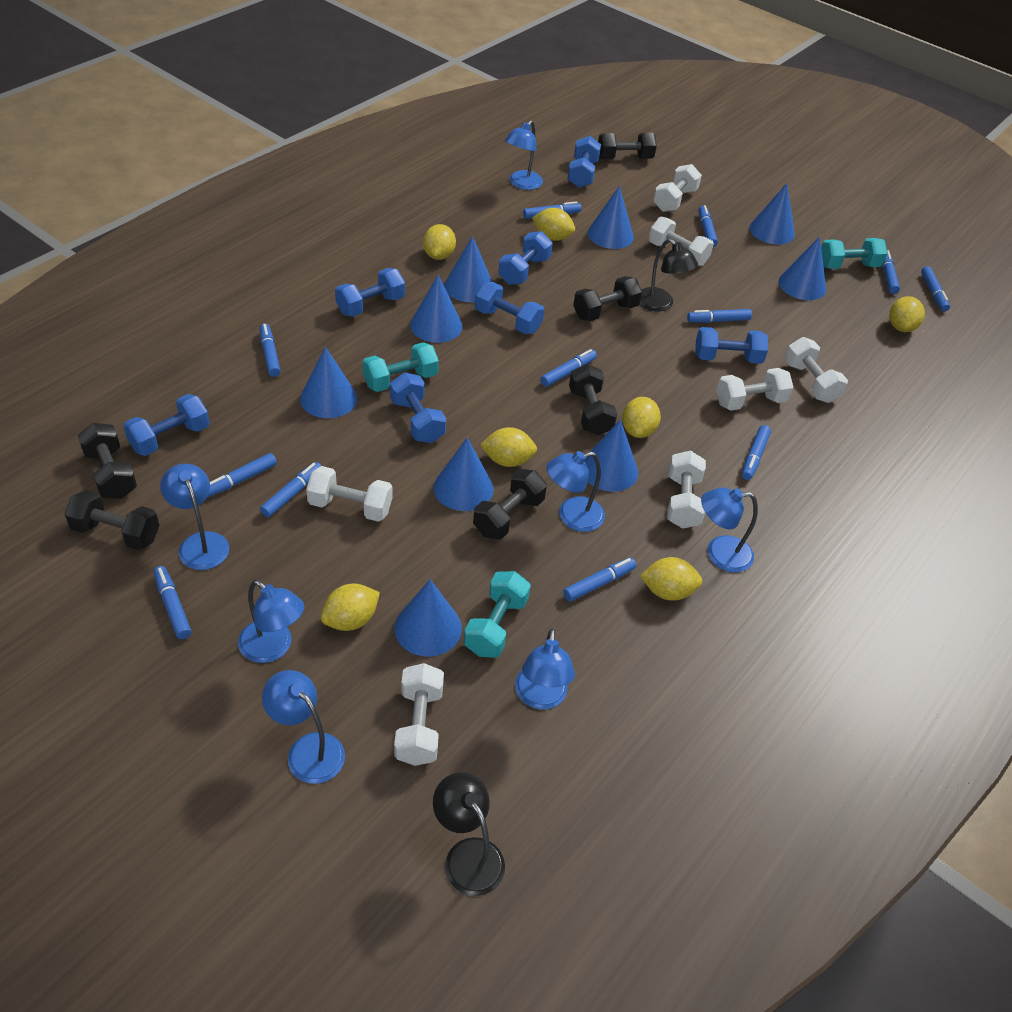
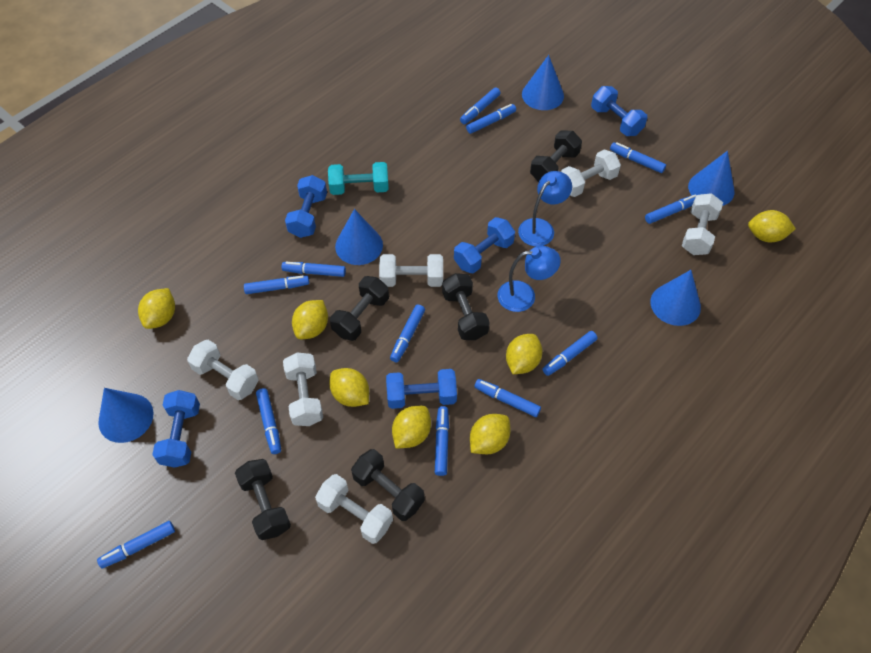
black dumbbell: [64,490,159,550] [78,423,137,499] [473,469,547,540] [569,364,617,435] [573,276,642,321] [598,133,657,160] = 6 -> [235,459,291,540] [330,276,389,341] [351,449,425,521] [442,273,490,340] [530,130,582,182] = 5
black lamp: [433,772,505,896] [639,239,698,312] = 2 -> none = 0
blue cone: [300,347,357,418] [394,579,462,657] [410,275,462,343] [434,438,494,511] [444,236,492,302] [584,420,638,492] [588,186,634,249] [750,183,795,245] [779,237,826,300] = 9 -> [98,388,154,443] [335,209,383,265] [522,55,564,110] [651,270,701,326] [688,151,735,206] = 5
blue dumbbell: [123,394,210,456] [335,268,405,317] [390,373,446,443] [475,282,544,334] [498,231,553,285] [567,136,601,188] [695,327,768,364] = 7 -> [152,390,200,468] [285,175,327,238] [386,369,457,409] [454,217,515,274] [591,86,647,136] = 5
blue lamp: [160,464,229,570] [238,580,304,663] [262,670,345,784] [505,120,543,190] [515,628,575,710] [546,451,605,532] [701,488,758,573] = 7 -> [498,246,561,312] [518,171,572,246] = 2
turquoise dumbbell: [363,342,439,392] [464,571,531,658] [821,238,887,269] = 3 -> [328,162,389,195] = 1
white dumbbell: [306,466,392,522] [394,663,444,766] [649,217,714,266] [653,164,702,212] [667,451,706,529] [716,368,794,411] [784,337,848,403] = 7 -> [187,340,259,400] [283,352,323,426] [315,474,393,544] [379,254,443,287] [561,150,621,197] [682,193,723,255] = 6

